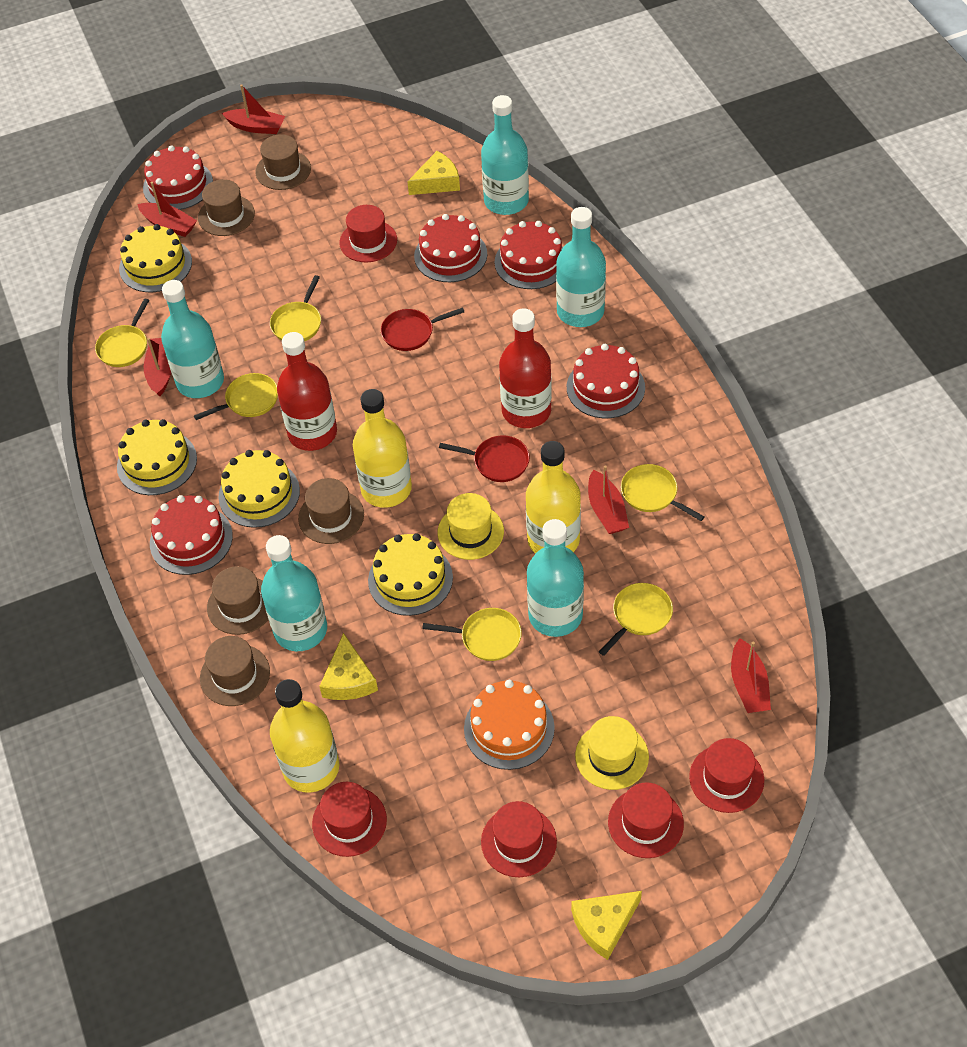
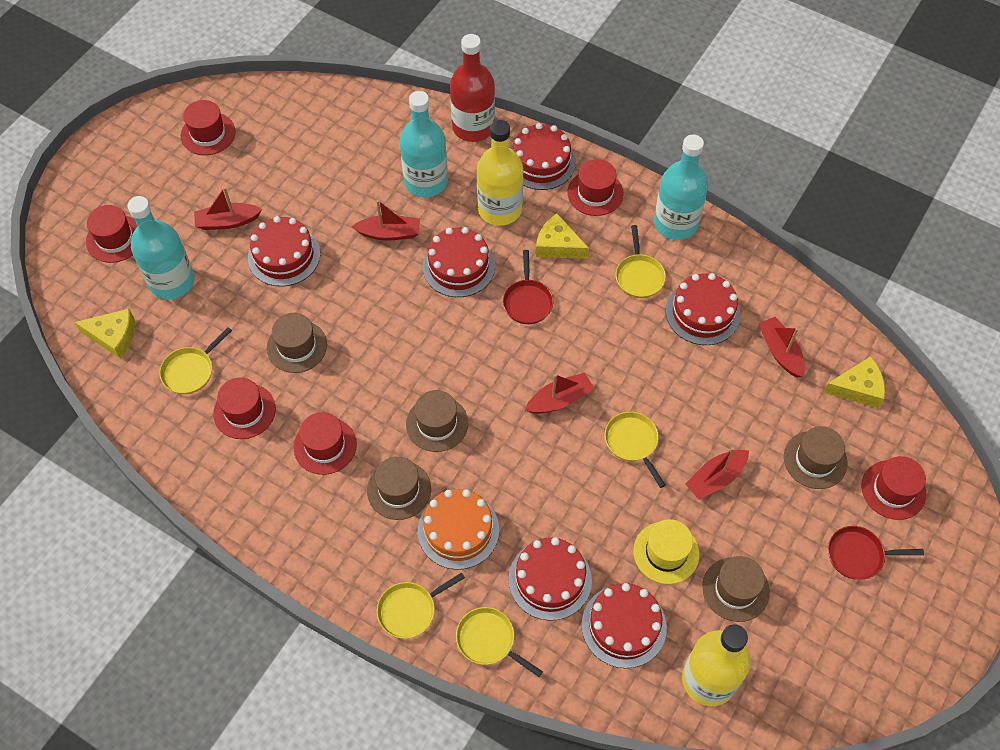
red bottle: [277,332,337,451] [499,308,552,428] = 2 -> [450,34,495,142] = 1
red cake: [143,145,213,210] [150,495,233,575] [414,214,487,282] [494,221,563,289] [567,344,645,418] = 5 -> [248,216,320,287] [423,227,495,297] [509,537,592,621] [511,123,576,190] [582,583,667,668] [666,273,740,345] = 6
red hat: [312,782,387,857] [339,205,397,262] [481,801,557,877] [608,782,684,858] [689,738,764,813] = 5 -> [86,205,138,263] [181,100,236,155] [213,377,276,439] [293,412,357,475] [567,159,624,216] [861,456,927,520] = 6
turquoise bottle: [161,280,224,398] [261,535,327,651] [481,95,529,215] [527,519,584,637] [556,207,606,327] = 5 -> [127,196,194,300] [400,91,448,198] [654,134,708,240] = 3
yellow bottle: [270,679,339,793] [353,389,412,508] [526,441,581,554] = 3 -> [477,120,523,226] [682,624,751,706] = 2
yellow cake: [117,419,197,495] [119,224,192,292] [218,450,300,528] [368,533,453,616] = 4 -> none = 0
yellow hat: [437,493,504,560] [575,716,649,790] = 2 -> [633,519,699,584] = 1
yellow pan: [95,299,149,367] [194,373,278,420] [270,275,321,341] [422,608,522,661] [599,583,673,656] [621,464,704,521] = 6 -> [159,327,232,394] [377,572,465,639] [456,607,543,677] [605,412,666,488] [616,225,666,298] = 5

